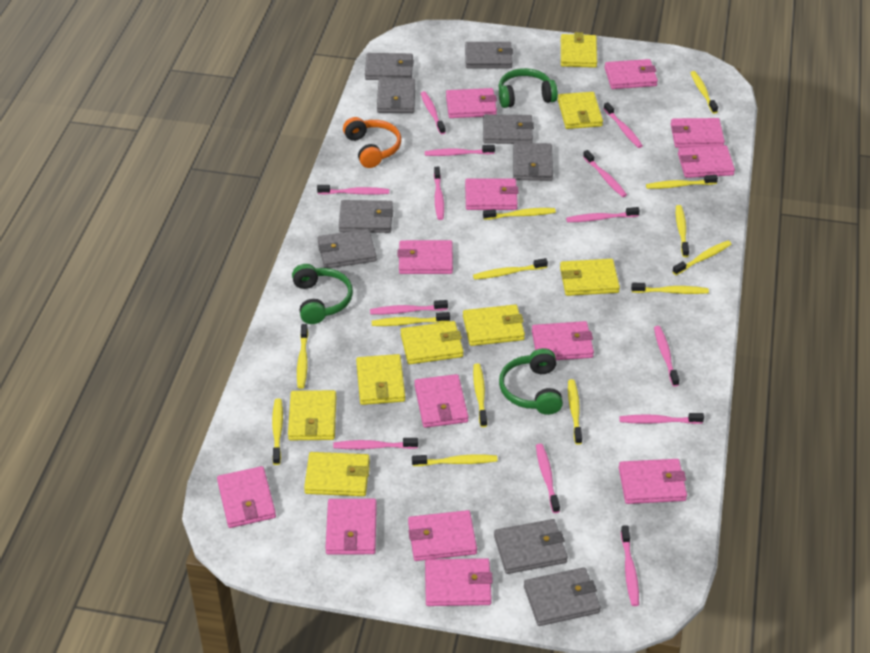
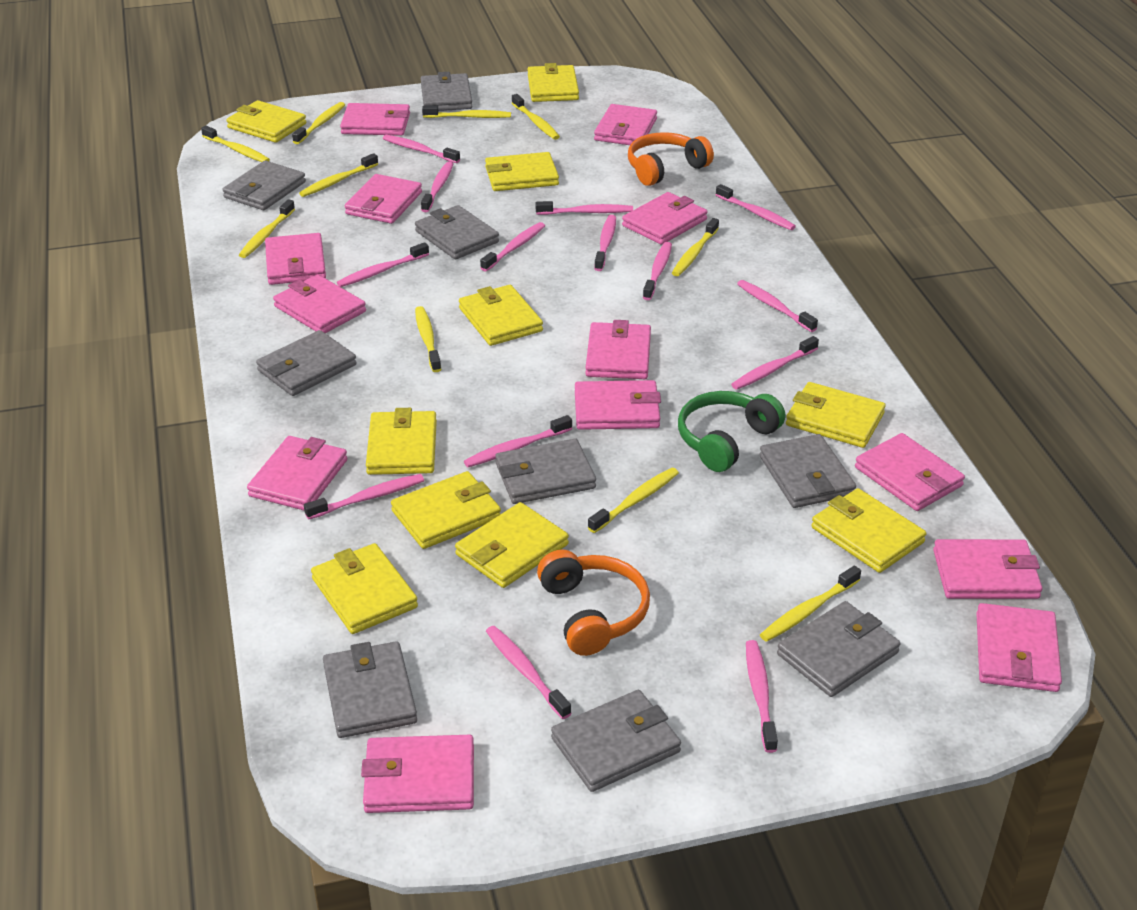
green headphones: [292,264,353,324] [499,68,558,108] [499,348,563,415] = 3 -> [678,391,785,472] = 1
orange headphones: [343,117,401,168] = 1 -> [537,550,650,656] [628,132,714,186] = 2
pink toothbrush: [317,185,389,195] [333,438,418,449] [370,300,448,314] [421,91,446,134] [425,145,495,156] [434,167,444,220] [536,444,560,513] [566,207,640,222] [583,150,627,197] [604,102,643,148] [619,413,704,424] [621,525,639,606] [654,326,679,387] = 13 -> [304,474,424,520] [337,242,429,287] [383,135,460,163] [421,162,453,212] [464,415,572,467] [480,222,545,271] [486,626,572,719] [536,201,633,215] [594,215,616,271] [643,242,672,300] [716,184,796,230] [731,336,819,390] [737,280,818,332] [746,640,778,753] = 14
yellow toothbrush: [272,398,283,465] [297,324,308,389] [372,312,450,326] [412,455,497,466] [473,258,548,280] [473,363,487,427] [483,208,556,220] [568,379,582,445] [631,283,709,294] [646,175,718,189] [672,241,731,275] [676,205,689,257] [690,71,718,114] = 13 -> [201,126,270,162] [239,199,295,258] [292,102,345,144] [299,153,378,197] [415,306,441,372] [422,106,511,118] [512,94,560,140] [588,468,679,533] [672,218,719,276] [760,565,861,642] = 10
yellow wallet: [288,390,337,440] [304,452,370,496] [356,354,405,405] [401,321,463,364] [463,304,525,346] [558,92,603,129] [560,259,620,296] [561,32,597,68] = 8 -> [226,100,306,143] [311,543,418,634] [366,408,437,475] [391,471,501,549] [455,502,569,588] [459,285,543,346] [485,152,559,191] [528,63,579,102] [786,382,886,448] [811,488,926,573] = 10

